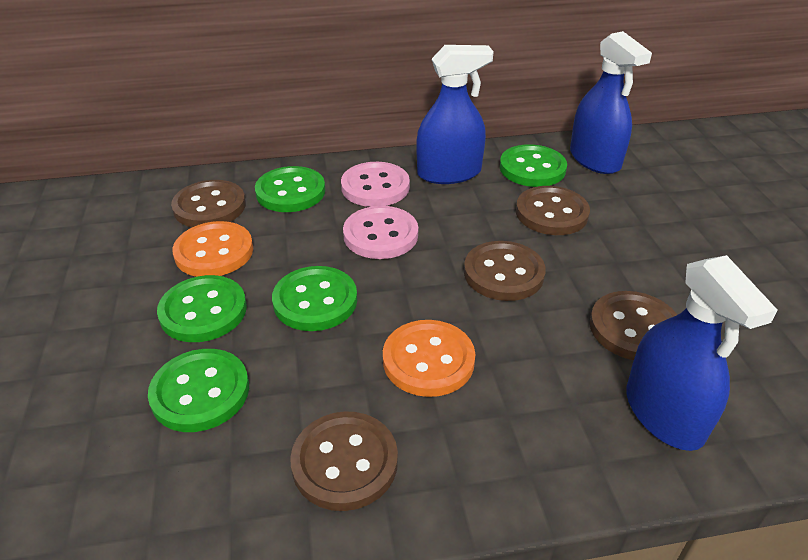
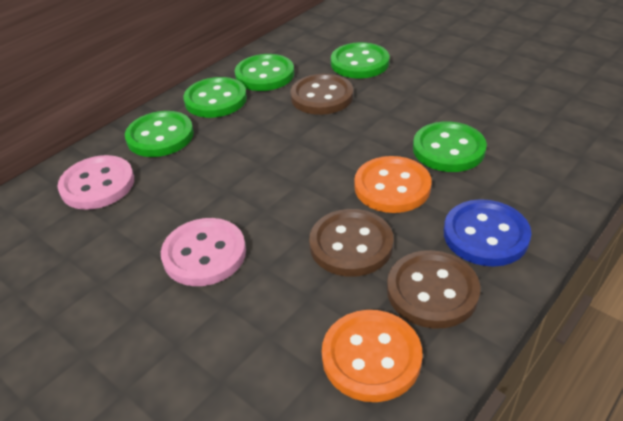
blue button: none = 0 -> [444,199,531,267] = 1
blue spray bottle: [416,45,494,184] [570,31,652,174] [626,255,777,451] = 3 -> none = 0
brown button: [171,180,246,227] [290,411,398,511] [464,241,546,301] [516,186,590,235] [589,291,677,360] = 5 -> [290,74,353,115] [309,209,394,277] [387,250,480,329] = 3

